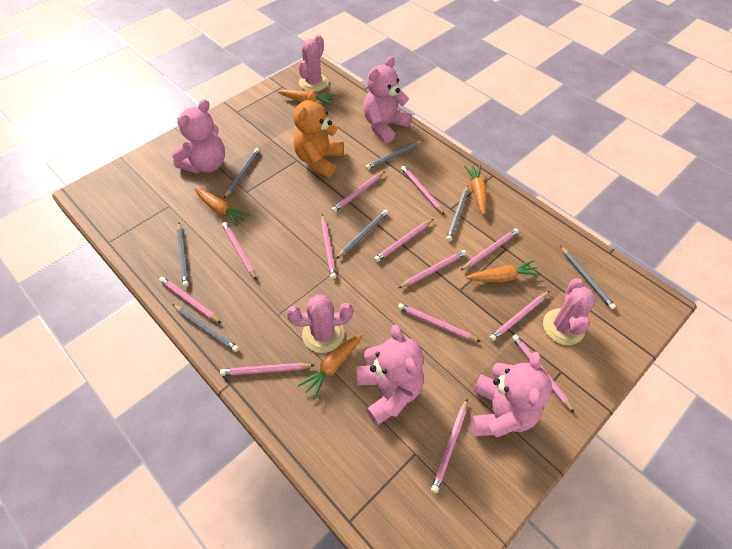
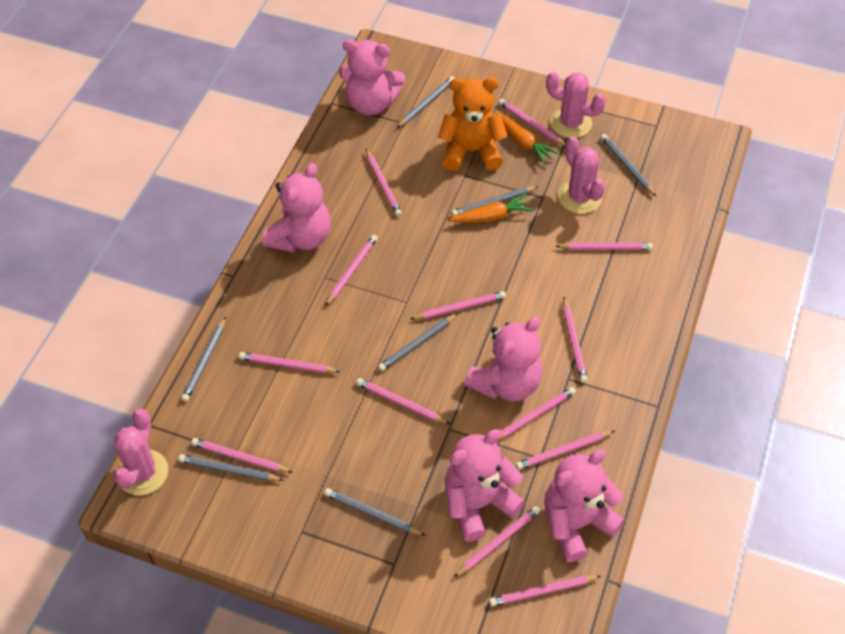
orange carrot: [195,188,249,226] [278,90,335,105] [298,333,363,399] [464,165,487,215] [466,260,541,282] = 5 -> [449,194,534,223] [496,113,559,165] = 2
pink teddy bear: [172,99,225,173] [356,325,424,426] [363,57,412,143] [471,351,552,437] = 4 -> [262,163,331,252] [339,40,405,115] [445,429,525,542] [464,317,542,401] [544,449,625,562] = 5

